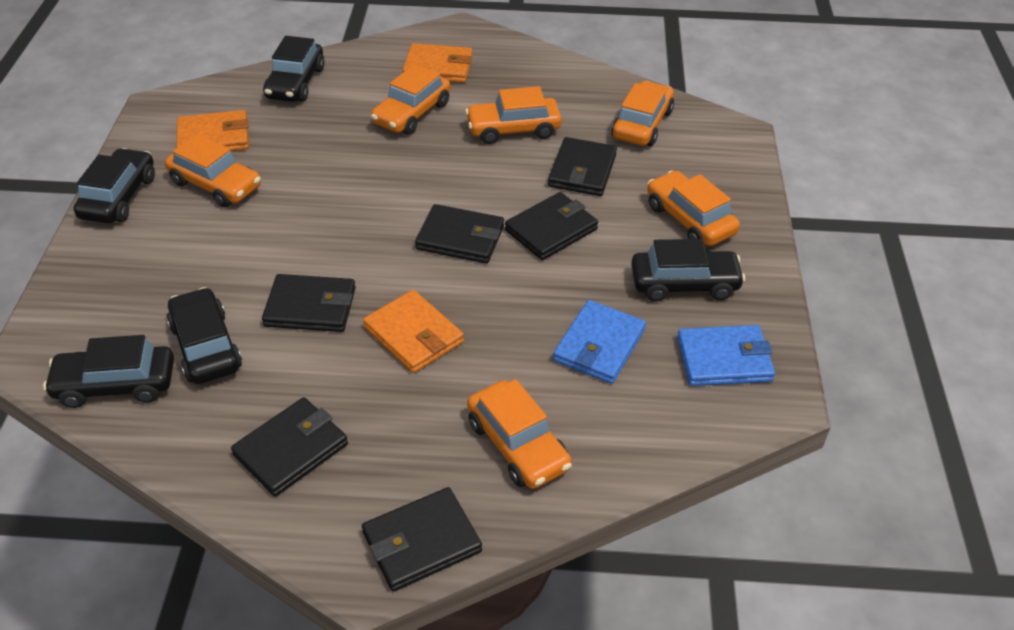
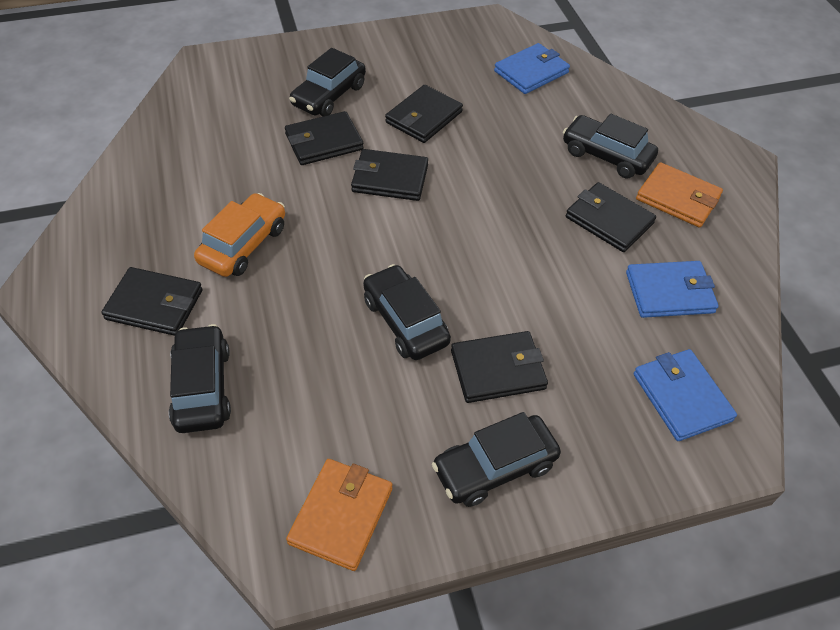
blue wallet: [553,300,646,384] [677,325,775,386] = 2 -> [494,43,570,94] [626,261,719,318] [634,349,737,441] = 3
orange car: [165,134,261,207] [371,64,450,135] [465,86,562,144] [467,379,572,489] [611,81,674,146] [647,171,740,246] = 6 -> [194,193,285,277] = 1
orange wallet: [176,110,249,151] [363,290,464,373] [402,43,473,83] = 3 -> [286,459,392,571] [636,162,723,228] = 2

